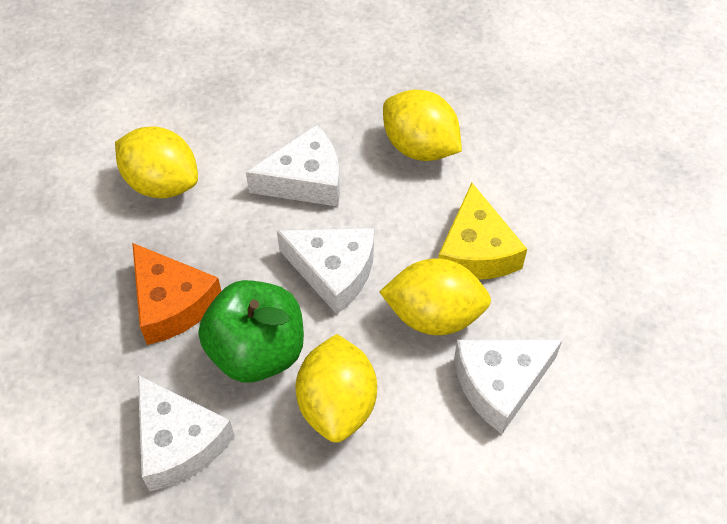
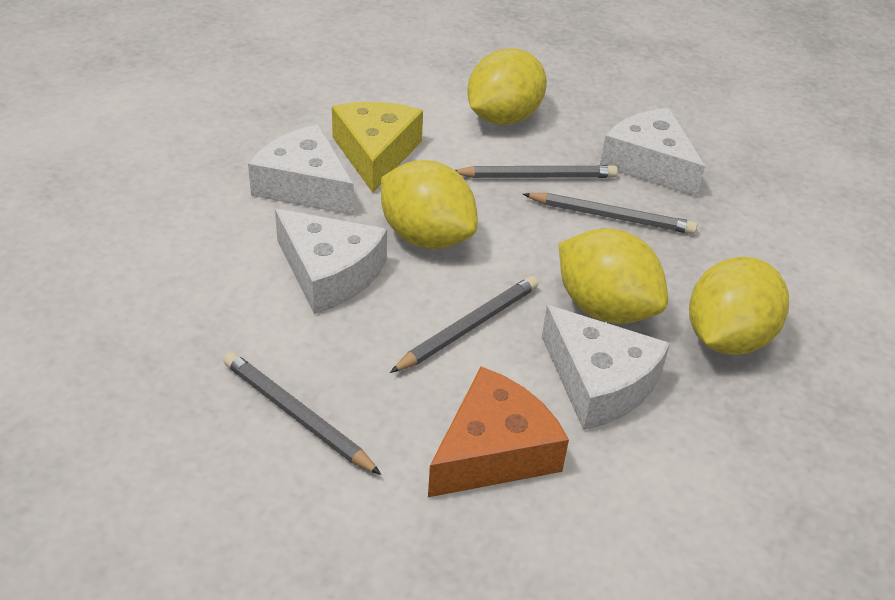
green apple: [199,280,304,383] = 1 -> none = 0
grey pencil: none = 0 -> [224,352,381,475] [390,276,538,373] [455,165,618,178] [523,193,697,234] = 4

